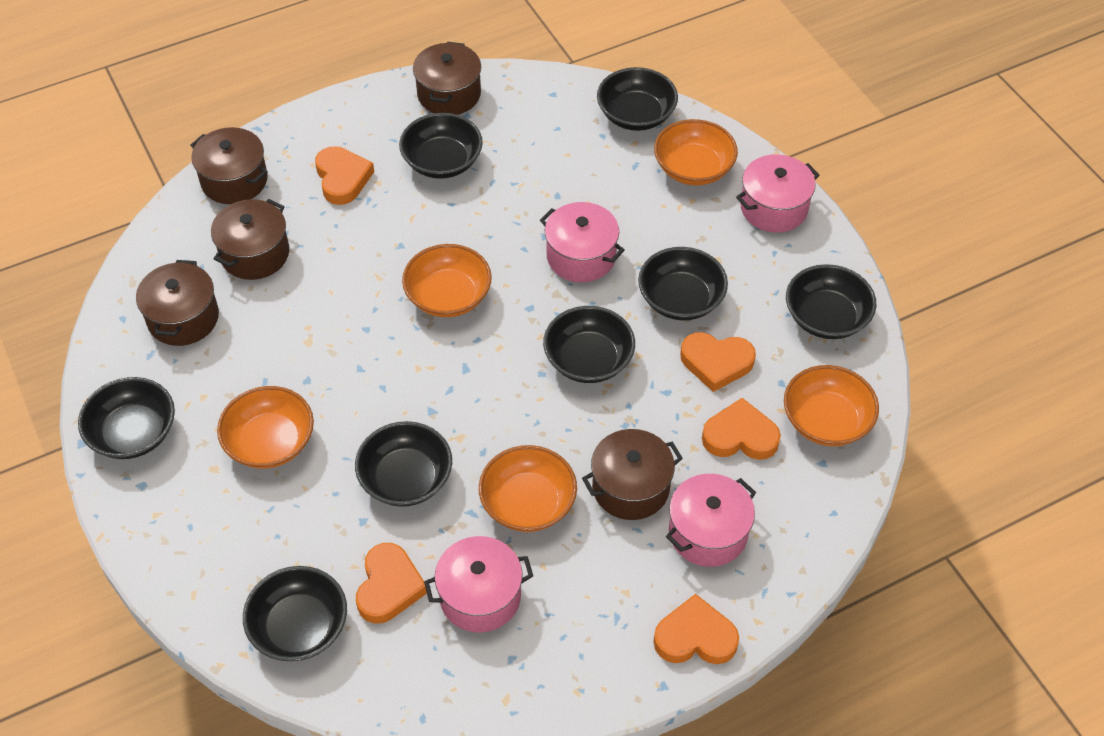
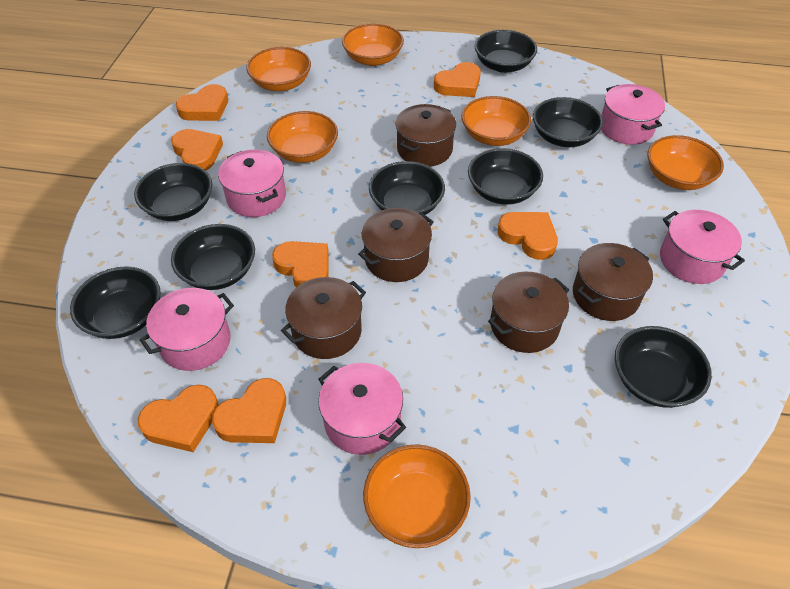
orange bowl: [217,386,314,469] [402,244,492,317] [479,445,577,532] [654,119,738,186] [784,365,879,446] = 5 -> [246,47,311,91] [267,111,338,163] [342,24,404,66] [363,444,471,548] [461,96,531,146] [648,135,724,190] = 6
orange heart: [315,146,374,205] [356,543,427,624] [653,594,739,664] [680,332,756,392] [702,398,781,460] = 5 -> [138,385,219,452] [171,129,223,171] [176,84,228,121] [212,378,286,443] [272,241,329,288] [434,62,481,97] [497,212,558,260] = 7
pink pot: [424,536,533,633] [540,202,625,282] [666,474,756,567] [736,154,820,233] = 4 -> [140,288,234,371] [218,149,286,217] [318,363,406,455] [601,84,665,145] [660,210,745,284] = 5

